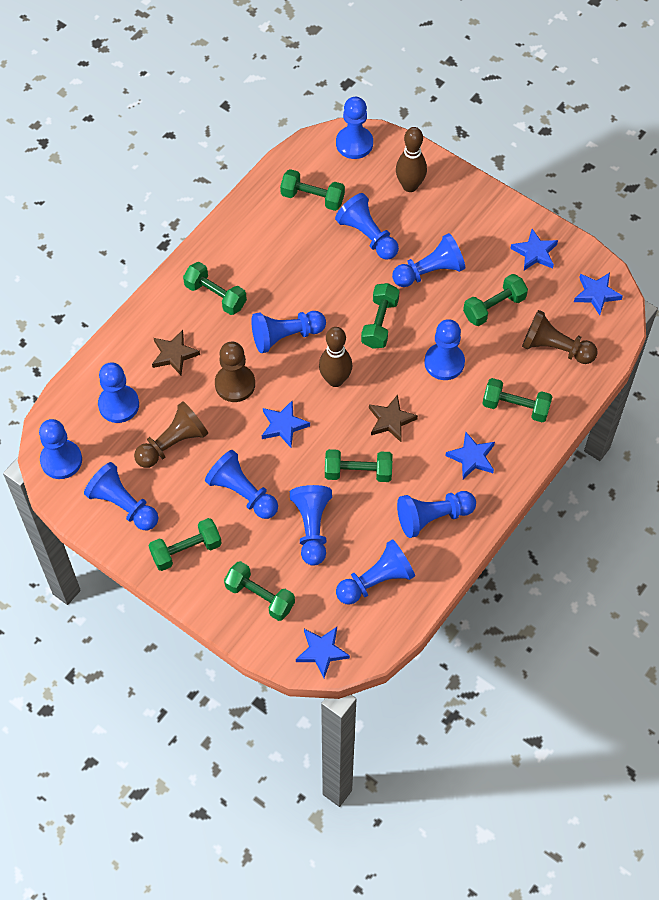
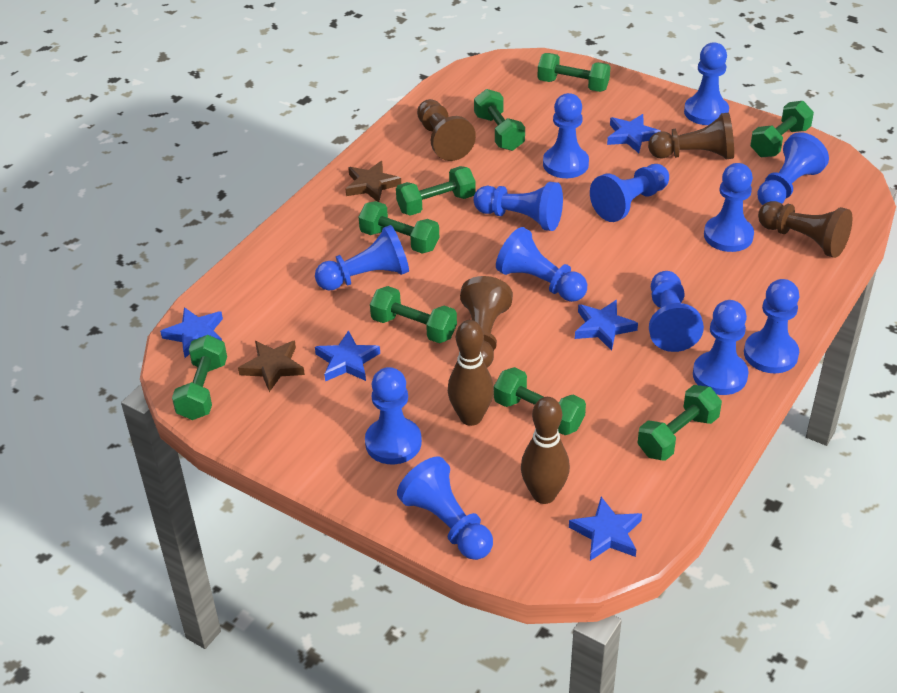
blue pawn: [39,419,82,479] [84,462,158,530] [98,362,139,423] [205,450,278,519] [251,311,326,353] [290,485,332,565] [335,193,399,260] [336,97,373,159] [336,539,415,605] [392,233,465,287] [397,491,476,538] [424,319,465,380] = 12 -> [315,225,409,291] [365,367,422,464] [397,457,493,560] [473,182,563,231] [496,227,587,302] [543,93,589,178] [590,164,669,222] [649,271,704,352] [684,43,729,125] [693,300,749,395] [704,163,754,252] [744,279,799,373] [757,132,829,205] = 13
brown pawn: [134,401,208,468] [215,342,255,402] [522,310,598,364] = 3 -> [417,99,476,161] [460,276,513,367] [648,112,734,159] [758,201,852,258] = 4
green dumbbell: [149,518,222,571] [183,262,247,315] [224,561,295,621] [280,169,345,211] [325,449,393,482] [361,283,400,349] [463,274,528,326] [482,378,552,423] = 8 -> [172,335,227,420] [359,201,439,254] [370,286,457,343] [396,166,476,216] [474,89,525,151] [494,367,586,435] [537,53,610,92] [637,385,722,461] [750,101,814,157] = 9

